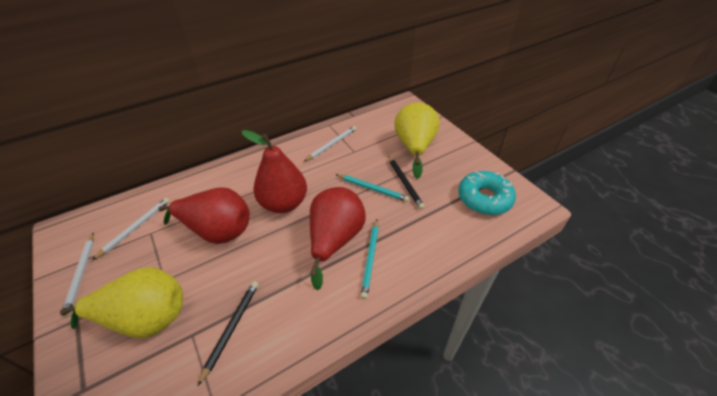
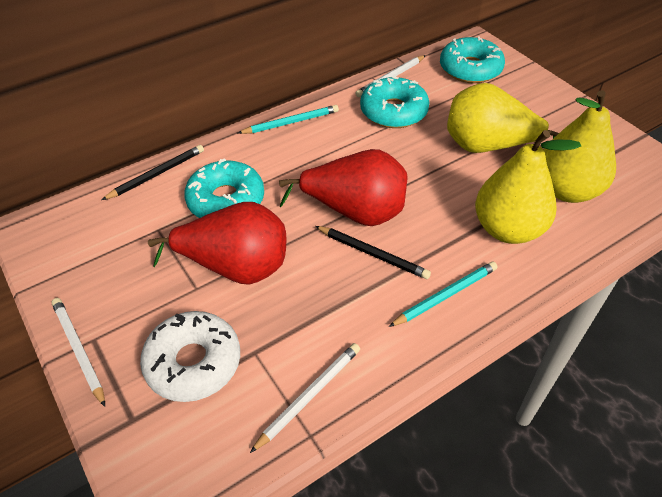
red pear: [158,187,250,244] [241,130,307,213] [310,187,366,290] = 3 -> [148,202,286,285] [279,149,408,226] = 2
turquoise donut: [458,171,516,215] = 1 -> [184,158,264,218] [360,77,430,128] [440,37,505,83] = 3
white donut: none = 0 -> [140,311,240,402] = 1
yellow pear: [60,267,183,338] [394,102,439,179] = 2 -> [447,83,559,153] [475,130,581,244] [543,90,616,203] = 3

